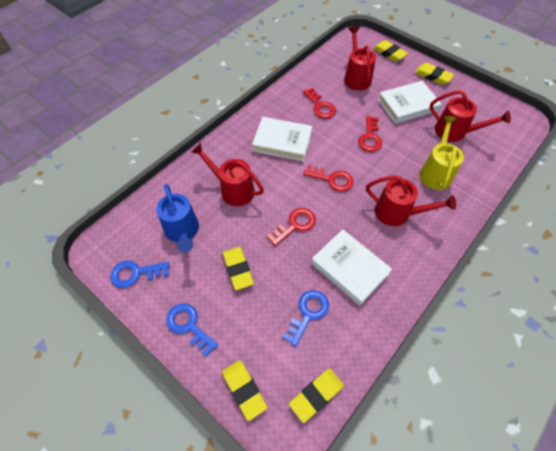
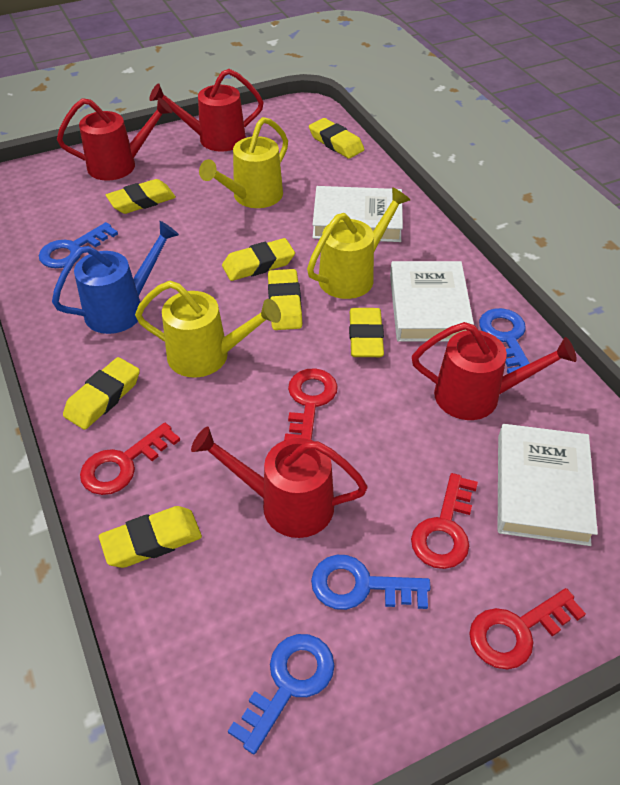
blue key: [110,261,169,288] [166,303,218,357] [282,290,329,347] = 3 -> [39,222,118,268] [228,634,335,754] [311,555,431,610] [479,308,530,374] = 4
yellow eraser: [222,247,254,290] [222,360,267,421] [289,369,344,423] [373,40,408,62] [415,63,454,85] = 5 -> [63,357,140,430] [99,506,202,568] [106,179,176,214] [222,238,295,281] [268,269,302,330] [309,118,364,159] [349,308,384,357] = 7
yellow watering can: [419,116,464,190] = 1 -> [135,281,281,378] [199,117,288,208] [307,187,410,299] = 3

